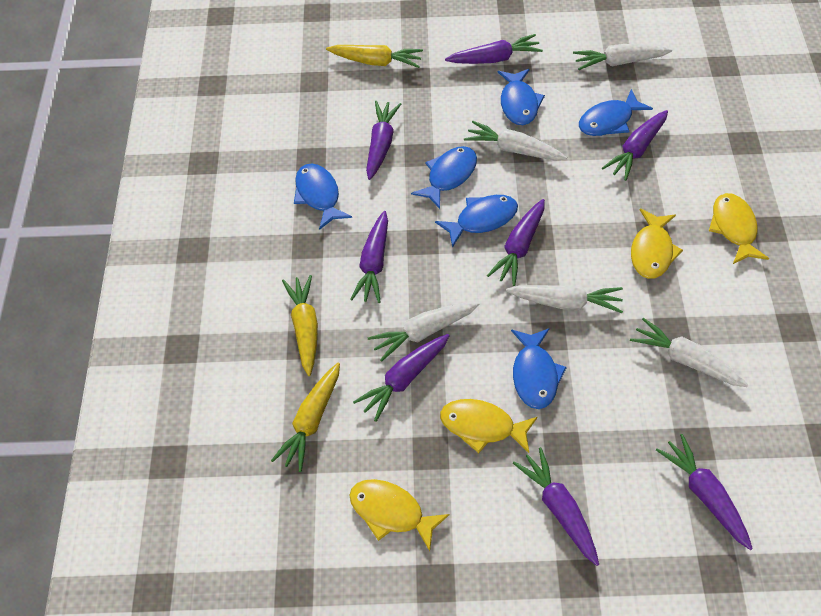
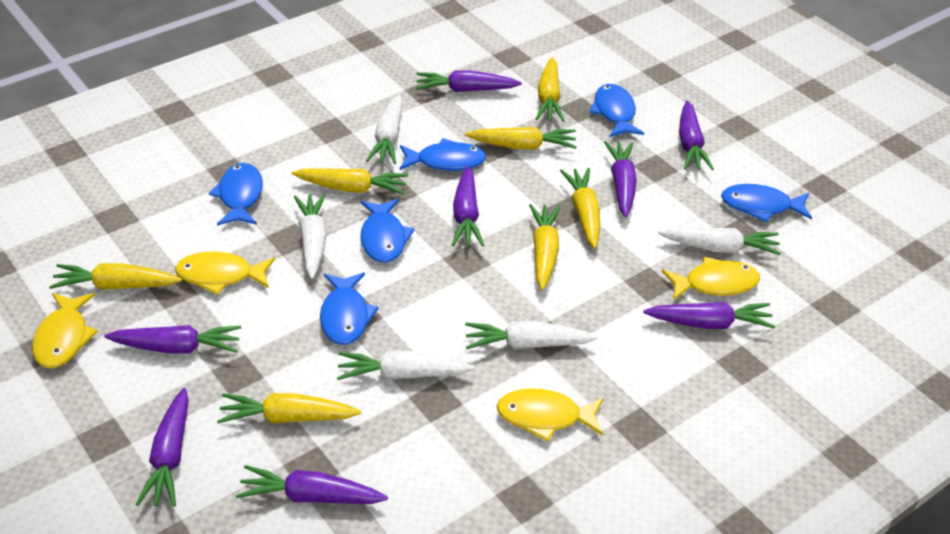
yellow carrot: [271,363,340,472] [282,275,318,376] [326,45,423,68] = 3 -> [49,263,182,290] [217,393,361,423] [292,168,408,195] [465,127,577,150] [529,204,561,290] [536,57,565,121] [560,168,600,249] = 7

